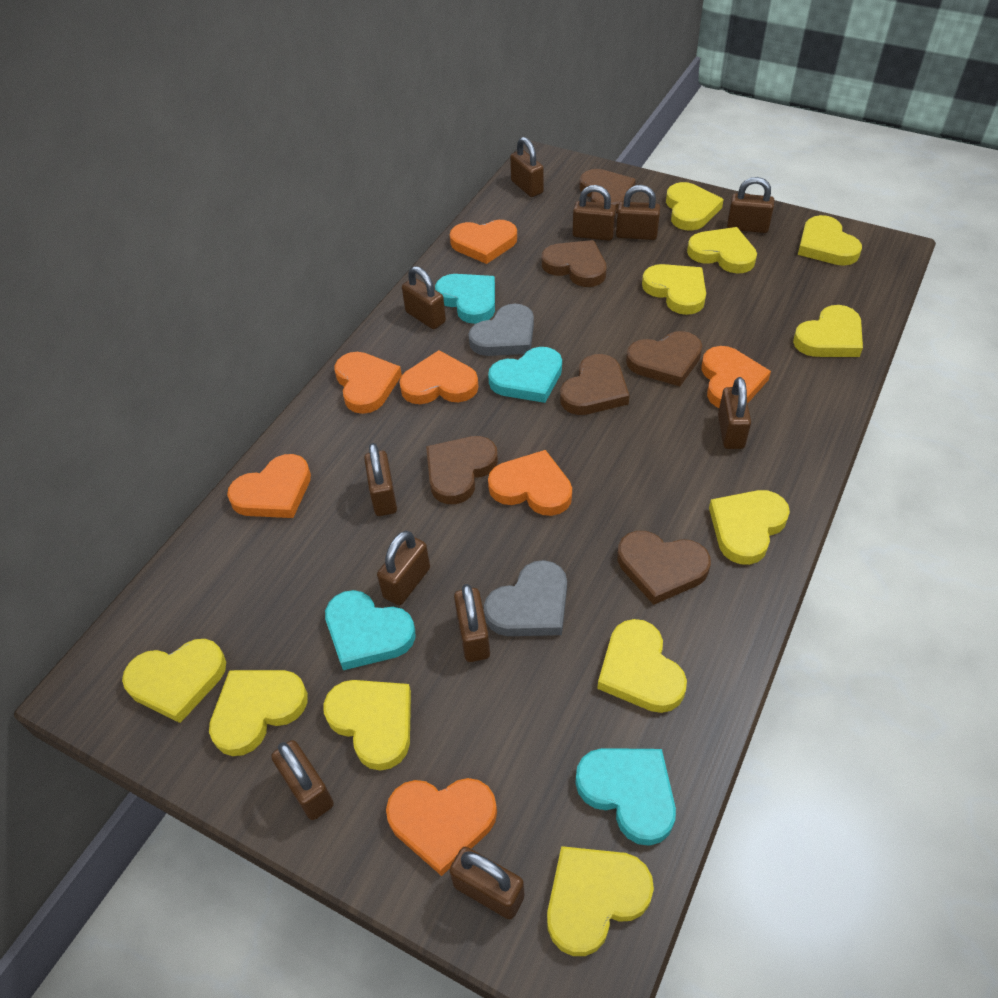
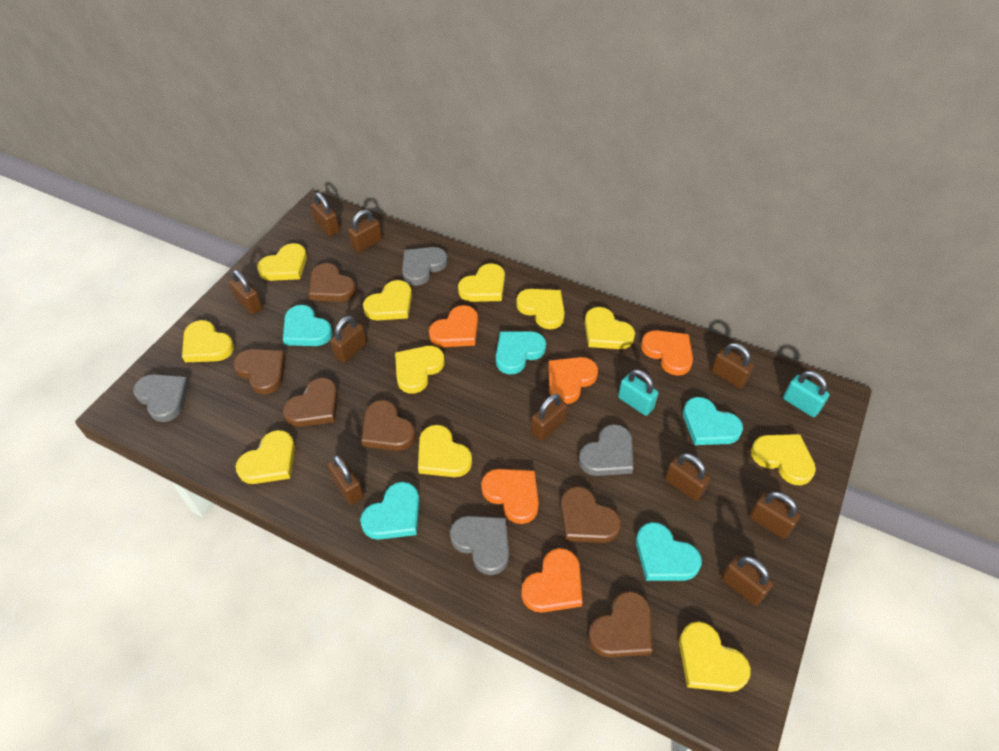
brown padlock: [271,740,334,820] [364,443,397,516] [377,531,430,605] [402,266,446,329] [449,847,524,919] [454,584,490,662] [510,137,544,197] [572,185,616,241] [616,185,660,240] [718,377,751,449] [727,177,774,233] = 11 -> [229,270,263,315] [311,192,340,236] [328,455,364,505] [330,316,367,363] [348,210,382,253] [531,394,567,441] [665,453,710,501] [711,343,754,388] [721,555,773,606] [749,492,800,539] = 10
grey heart: [468,304,534,356] [484,560,567,636] = 2 -> [133,374,189,422] [402,247,448,286] [450,516,509,575] [579,424,633,476] = 4
orange heart: [227,454,311,518] [335,352,402,414] [386,778,497,876] [399,350,479,404] [450,220,517,264] [488,450,572,516] [701,346,771,408] = 7 -> [429,305,478,347] [481,469,539,524] [521,548,583,613] [548,357,598,404] [641,330,693,376] = 5
turquoise heart: [325,590,416,670] [435,274,495,324] [488,347,562,403] [575,748,676,846] = 4 -> [283,305,333,346] [360,482,420,540] [496,331,546,374] [636,522,702,581] [683,397,743,445] = 5
turquoise padlock: none = 0 -> [618,369,658,416] [783,371,830,417] = 2

